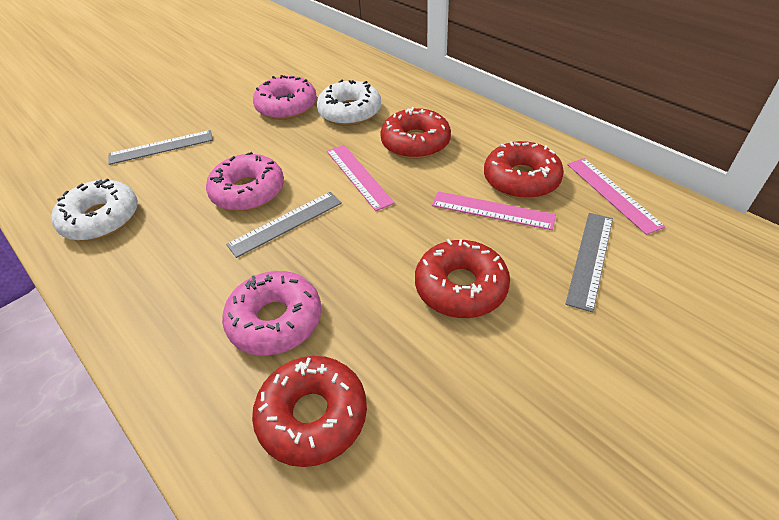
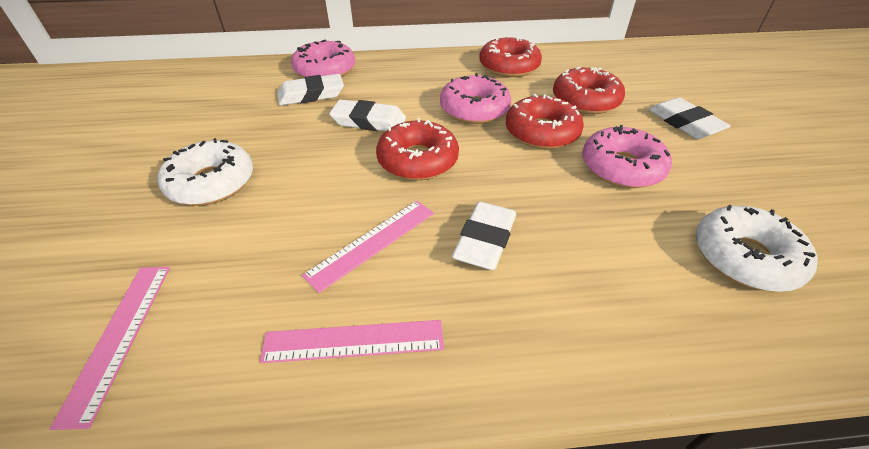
grey ruler: [108,130,213,165] [226,192,342,258] [565,213,613,313] = 3 -> none = 0
white eraser: none = 0 -> [278,74,344,106] [329,99,406,131] [452,202,516,270] [649,97,731,139] = 4

